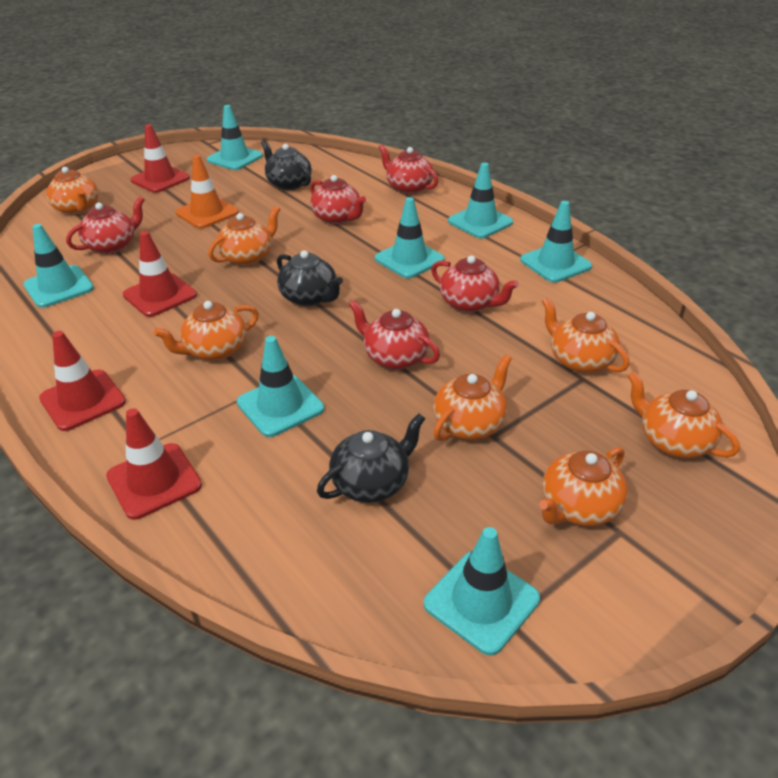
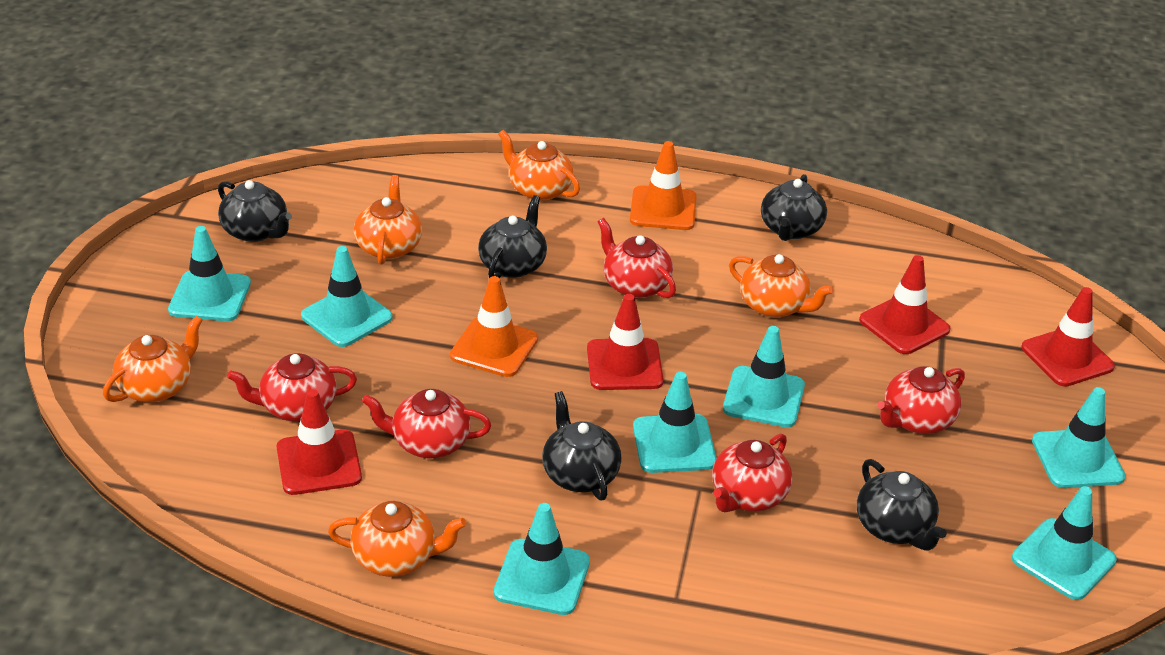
black teapot: [261,140,312,190] [277,250,343,306] [317,413,425,503] = 3 -> [218,180,292,242] [478,195,547,278] [542,391,622,501] [761,174,827,241] [857,459,947,551] = 5
orange teapot: [46,167,99,215] [154,301,259,361] [208,206,280,266] [433,355,512,441] [539,447,628,526] [542,298,629,373] [628,372,740,458] = 7 -> [103,316,203,402] [328,501,466,577] [354,175,422,265] [498,130,580,201] [729,254,834,318] = 5
orange traffic cone: [176,155,239,229] = 1 -> [450,276,538,377] [630,141,697,230] = 2

